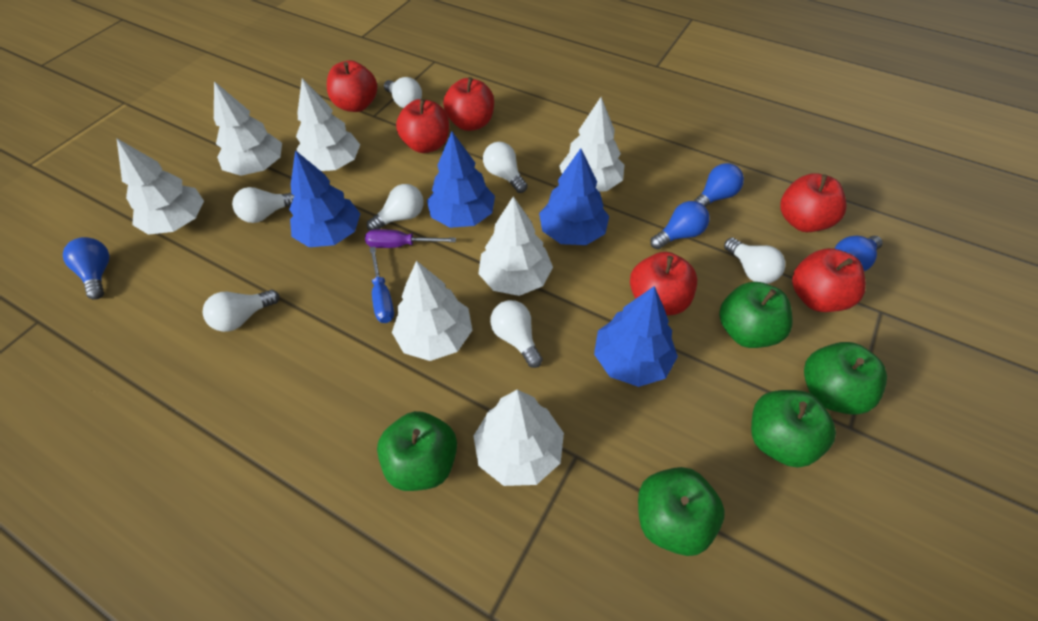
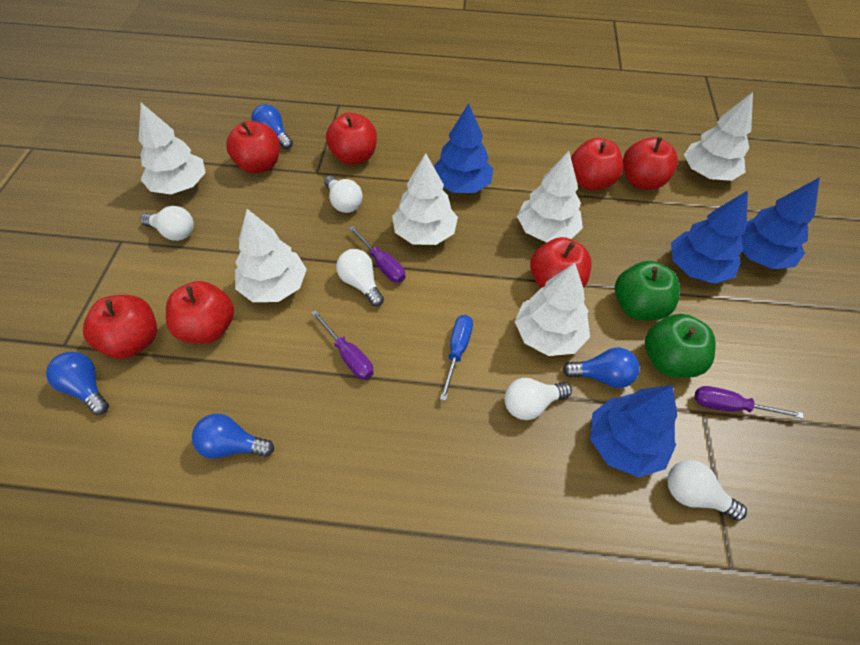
green apple: [377,411,457,491] [638,467,725,556] [719,282,793,348] [751,390,836,468] [804,342,887,415] = 5 -> [615,261,680,321] [645,314,716,378] = 2
purple screwdriver: [365,229,456,248] = 1 -> [311,310,374,380] [348,226,405,283] [694,386,804,419] = 3
red apple: [327,60,377,112] [396,99,449,153] [443,77,494,131] [630,252,697,315] [780,173,847,232] [792,248,866,312] = 6 -> [83,295,157,359] [166,281,234,343] [226,121,280,173] [326,113,377,165] [530,237,591,288] [571,138,623,190] [623,137,678,190] = 7
white light bulb: [203,290,279,332] [232,187,294,223] [367,184,424,231] [384,77,422,108] [483,142,528,193] [490,300,543,368] [724,237,785,284] = 7 -> [140,206,194,241] [324,176,363,213] [336,249,384,306] [504,378,572,420] [667,460,747,521] = 5
white tree: [117,139,204,235] [214,81,282,176] [296,78,360,171] [392,261,472,361] [473,390,564,486] [478,196,553,296] [559,97,624,191] = 7 -> [139,103,206,194] [235,209,307,302] [392,153,458,245] [515,263,590,356] [517,151,583,243] [684,92,753,181] = 6

